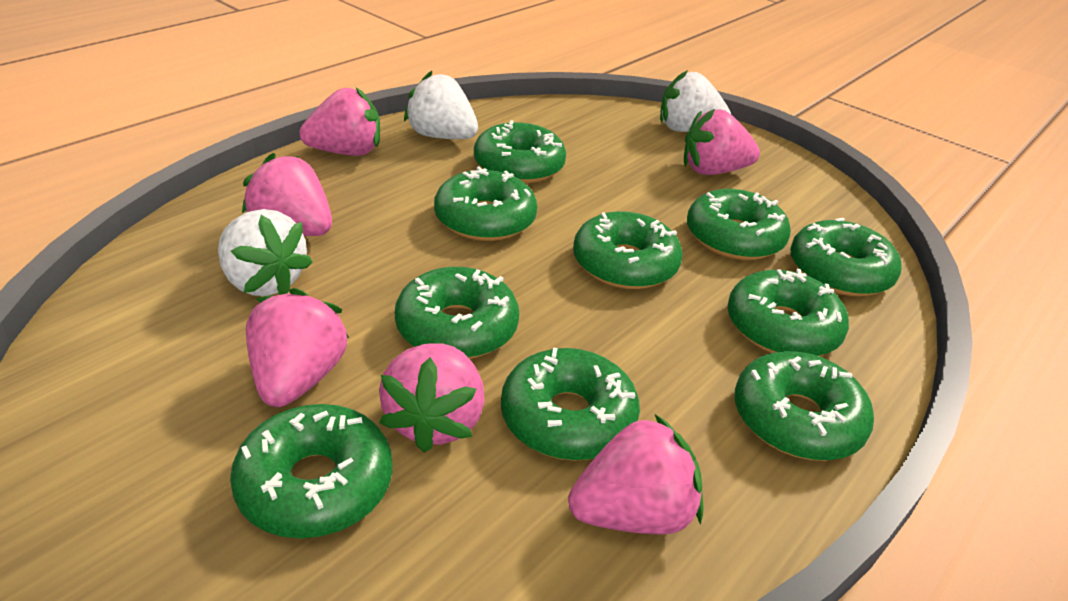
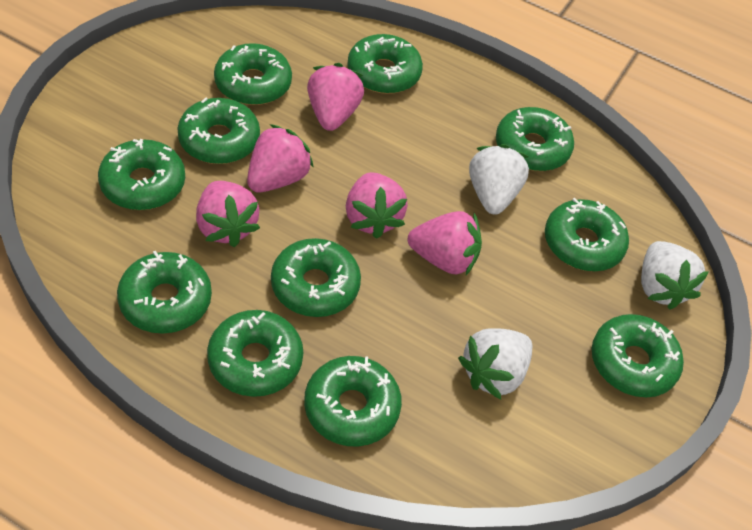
green donut: [230,404,392,538] [395,267,519,359] [434,166,537,241] [474,120,566,183] [501,347,640,461] [573,211,682,289] [687,189,791,260] [727,269,849,356] [735,351,874,461] [790,218,902,296] = 10 -> [98,139,185,210] [117,251,212,334] [177,97,260,164] [207,310,303,397] [214,43,292,105] [271,238,361,317] [304,356,402,447] [347,34,423,94] [496,107,574,171] [545,198,629,271] [592,314,684,397] = 11
pink strawberry: [242,153,332,236] [246,288,349,407] [299,87,380,156] [379,343,485,453] [568,414,703,535] [684,109,760,175] = 6 -> [196,181,260,247] [247,124,314,192] [307,63,364,131] [346,172,408,239] [408,211,482,275] = 5

